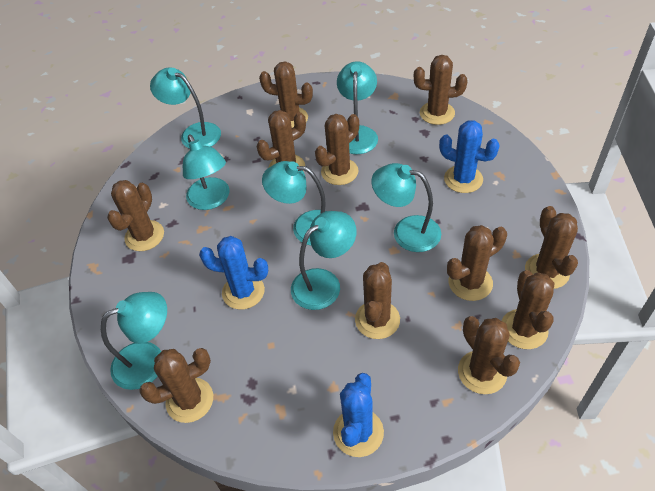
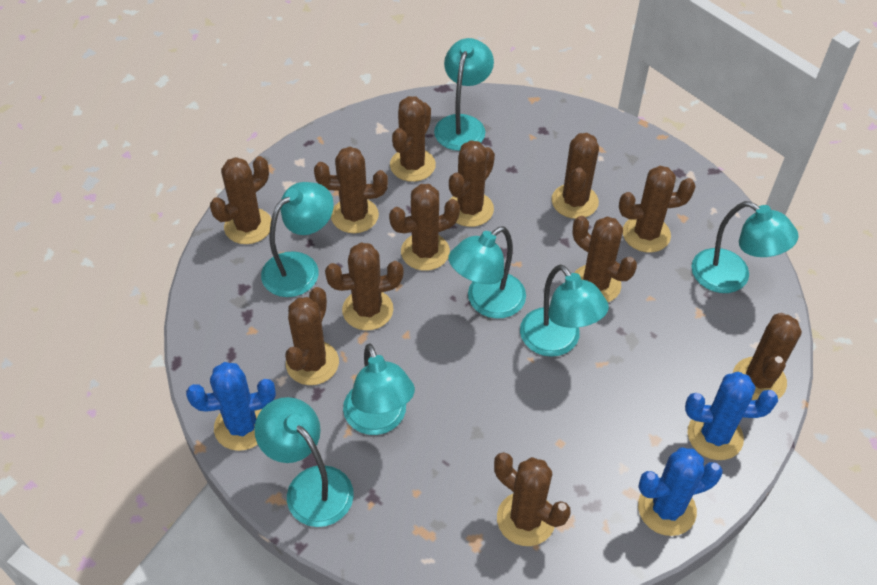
brown cactus: [107,180,164,251] [139,348,213,423] [257,110,306,172] [259,61,313,128] [315,114,359,185] [355,262,400,339] [414,55,468,125] [447,225,507,301] [458,316,520,394] [501,270,554,349] [525,206,578,289] = 11 -> [210,156,271,244] [285,287,339,385] [314,147,388,233] [325,243,403,331] [389,184,460,271] [390,96,436,182] [449,140,495,227] [494,452,570,546] [552,133,599,219] [573,216,637,302] [619,166,696,252] [733,313,802,400] = 12

